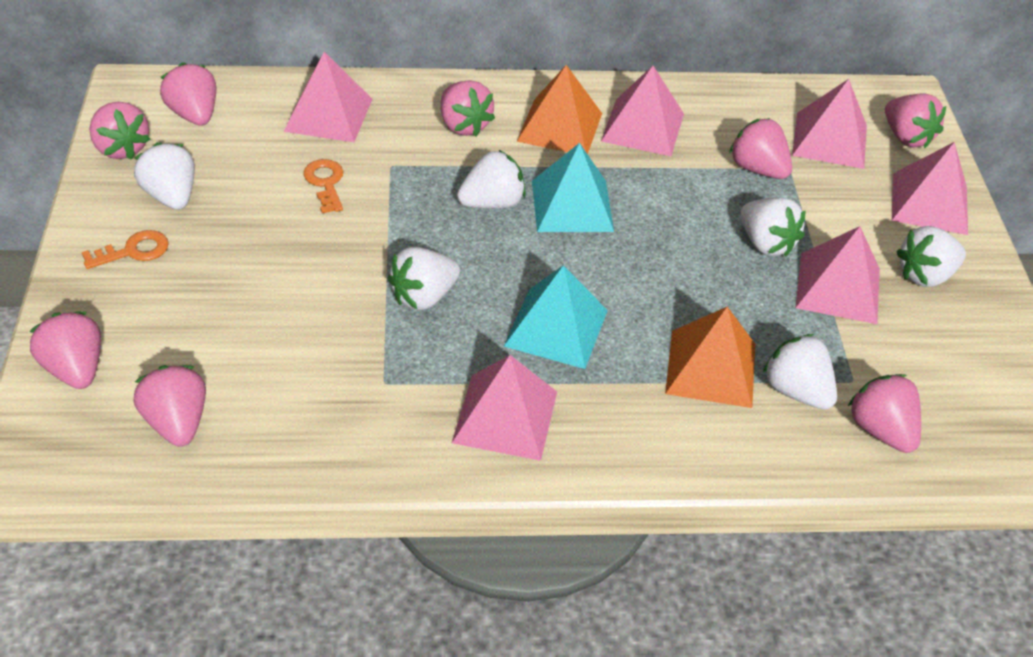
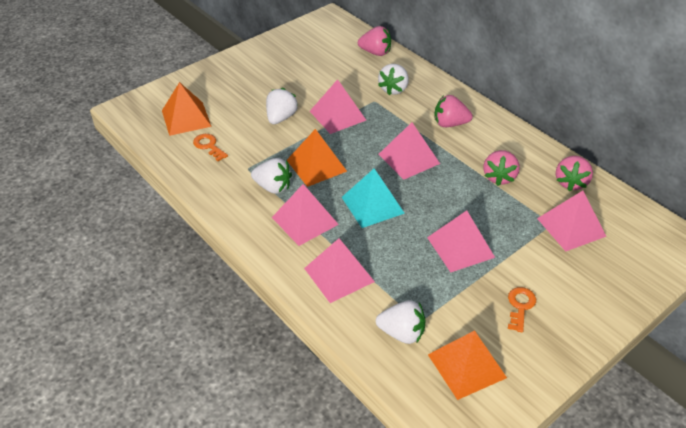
orange pyramid: [517,65,602,154] [665,307,755,408] = 2 -> [162,82,212,136] [287,129,347,187] [428,330,507,400] = 3
pink strawberry: [29,311,101,389] [89,102,150,160] [133,365,206,447] [160,62,216,126] [441,80,495,136] [729,118,792,179] [848,374,921,453] [885,93,946,148] = 8 -> [358,26,391,56] [434,95,473,127] [483,150,520,186] [556,156,593,191] = 4
turquoise pyramid: [504,265,608,369] [532,143,614,232] = 2 -> [342,168,405,228] = 1
white strawberry: [134,142,195,210] [388,247,460,310] [457,150,526,209] [740,197,806,256] [763,334,837,410] [897,226,966,287] = 6 -> [251,158,292,194] [266,88,298,124] [376,300,425,344] [378,64,409,95] = 4

